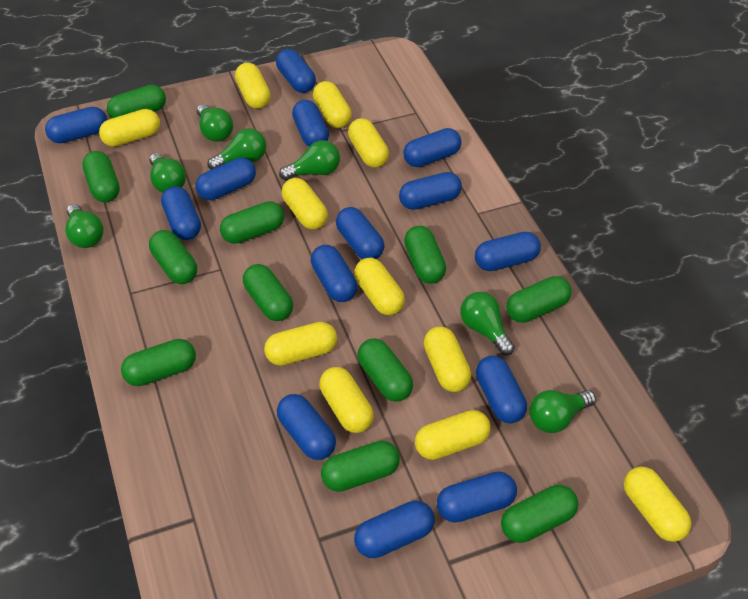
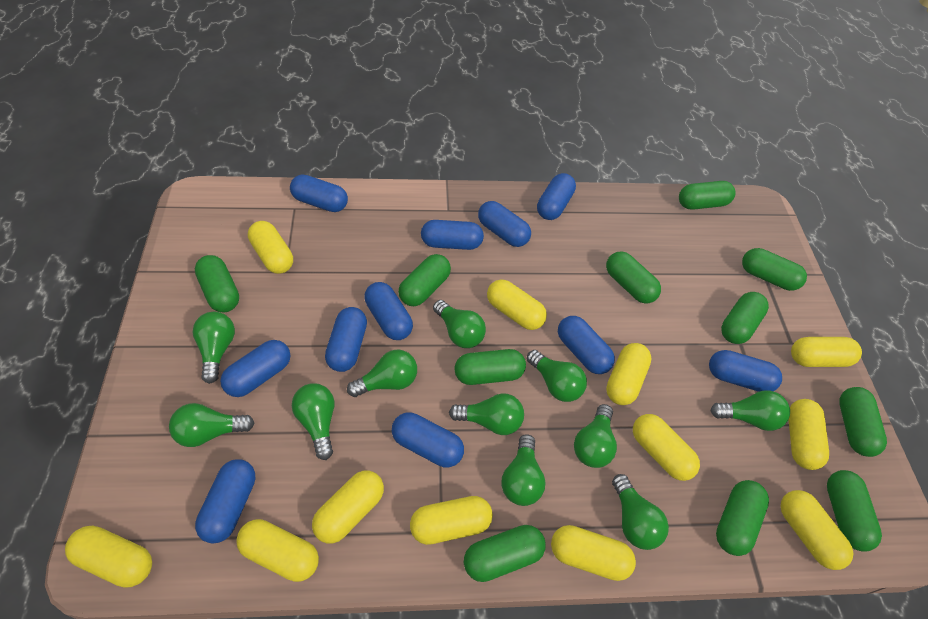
blue capsule: [45,107,107,143] [161,186,201,240] [196,157,256,201] [276,49,316,93] [277,394,336,460] [292,100,329,146] [311,245,357,302] [336,207,384,259] [354,500,435,558] [399,172,462,210] [403,128,461,167] [437,472,517,523] [475,232,541,271] [476,356,527,423] = 14 -> [195,459,256,544] [220,340,291,397] [290,174,348,212] [325,307,367,372] [364,282,413,340] [392,413,464,467] [421,220,484,250] [478,201,531,247] [537,173,576,220] [558,316,615,374] [709,350,782,392] = 11
green light bulb: [65,204,104,248] [149,153,186,193] [197,104,233,142] [207,128,266,170] [279,140,340,181] [460,292,515,356] [530,390,596,433] = 7 -> [169,403,254,447] [193,312,235,384] [292,383,334,460] [347,350,417,397] [433,300,486,348] [449,393,524,435] [501,434,546,506] [527,350,587,402] [574,404,617,468] [612,474,669,550] [710,390,790,431] = 11
yellow capsule: [99,109,160,147] [235,63,270,109] [264,322,337,366] [282,178,328,230] [313,81,352,128] [319,367,374,433] [348,118,389,168] [354,258,405,315] [415,410,491,460] [424,326,471,392] [624,467,691,542] = 11 -> [65,525,152,588] [236,519,319,582] [248,221,293,274] [312,471,384,544] [410,496,493,545] [487,279,547,330] [551,525,636,581] [606,343,652,405] [633,414,700,481] [780,490,853,570] [789,399,829,470] [791,337,862,367] = 12

